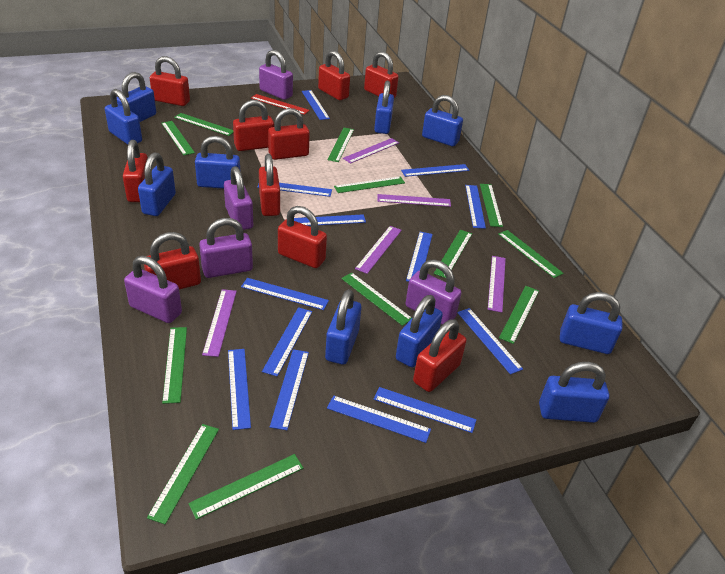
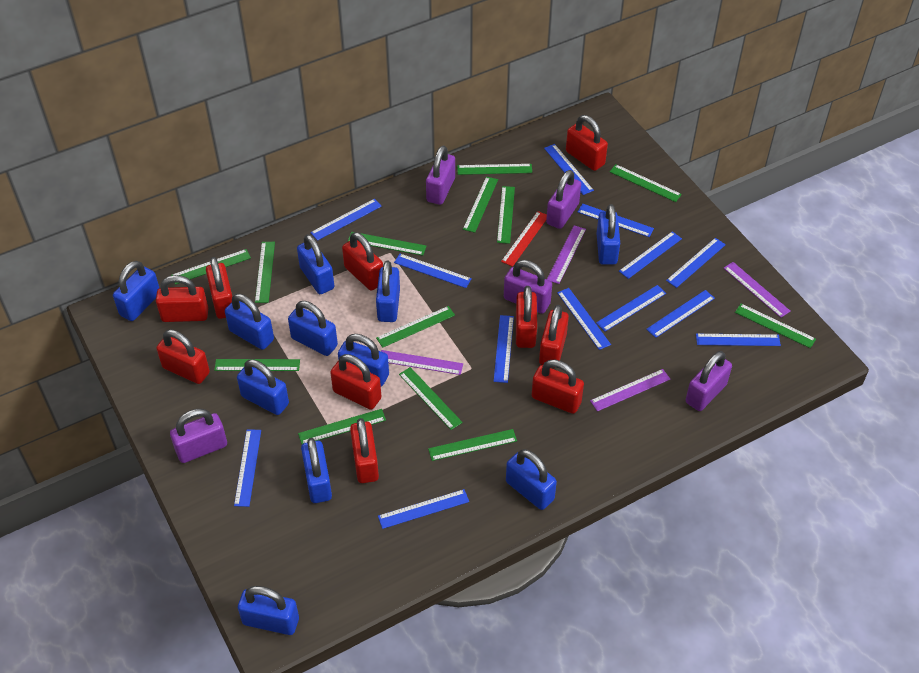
blue padlock: [105,89,142,145] [117,72,156,122] [138,152,176,216] [195,136,240,189] [325,289,361,365] [374,81,394,134] [396,295,443,367] [422,95,463,146] [539,362,609,423] [560,292,622,354] = 10 -> [113,261,159,321] [225,294,274,350] [237,359,289,415] [238,586,299,635] [288,301,338,356] [297,234,334,294] [301,438,332,503] [338,334,389,387] [376,260,400,322] [506,449,557,510] [597,204,620,265] = 11
green ruler: [147,424,219,524] [161,121,195,155] [162,327,187,404] [174,113,233,136] [188,454,303,520] [327,128,354,162] [334,176,405,193] [341,273,412,326] [434,230,472,278] [480,184,503,227] [498,230,564,278] [499,286,539,344] = 12 -> [171,249,251,285] [214,359,300,371] [255,242,275,303] [298,409,386,444] [348,232,426,256] [376,306,455,348] [399,367,463,430] [428,429,517,461] [457,164,532,175] [463,177,498,233] [497,186,515,244] [610,164,682,202] [735,303,816,348] = 13
purple ruler: [202,289,237,357] [343,138,399,164] [355,226,402,274] [377,194,451,207] [488,256,506,312] = 5 -> [381,350,463,375] [547,225,586,284] [590,369,670,411] [724,262,791,318] = 4

